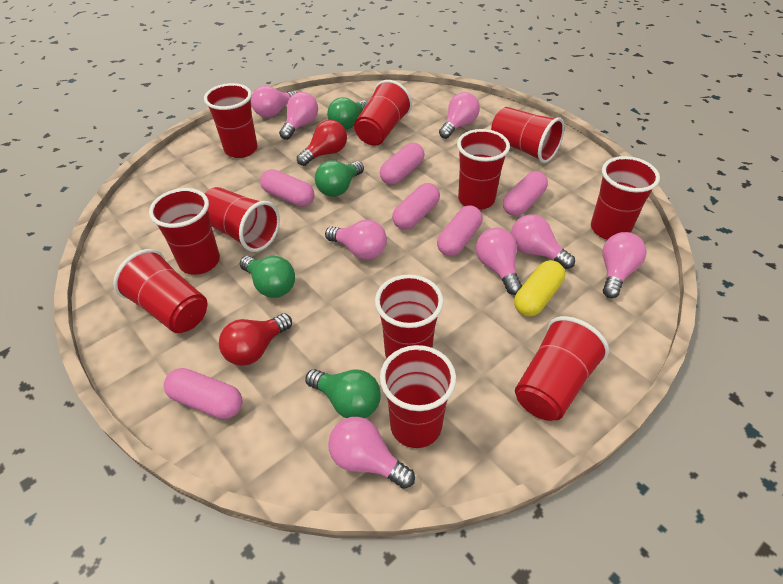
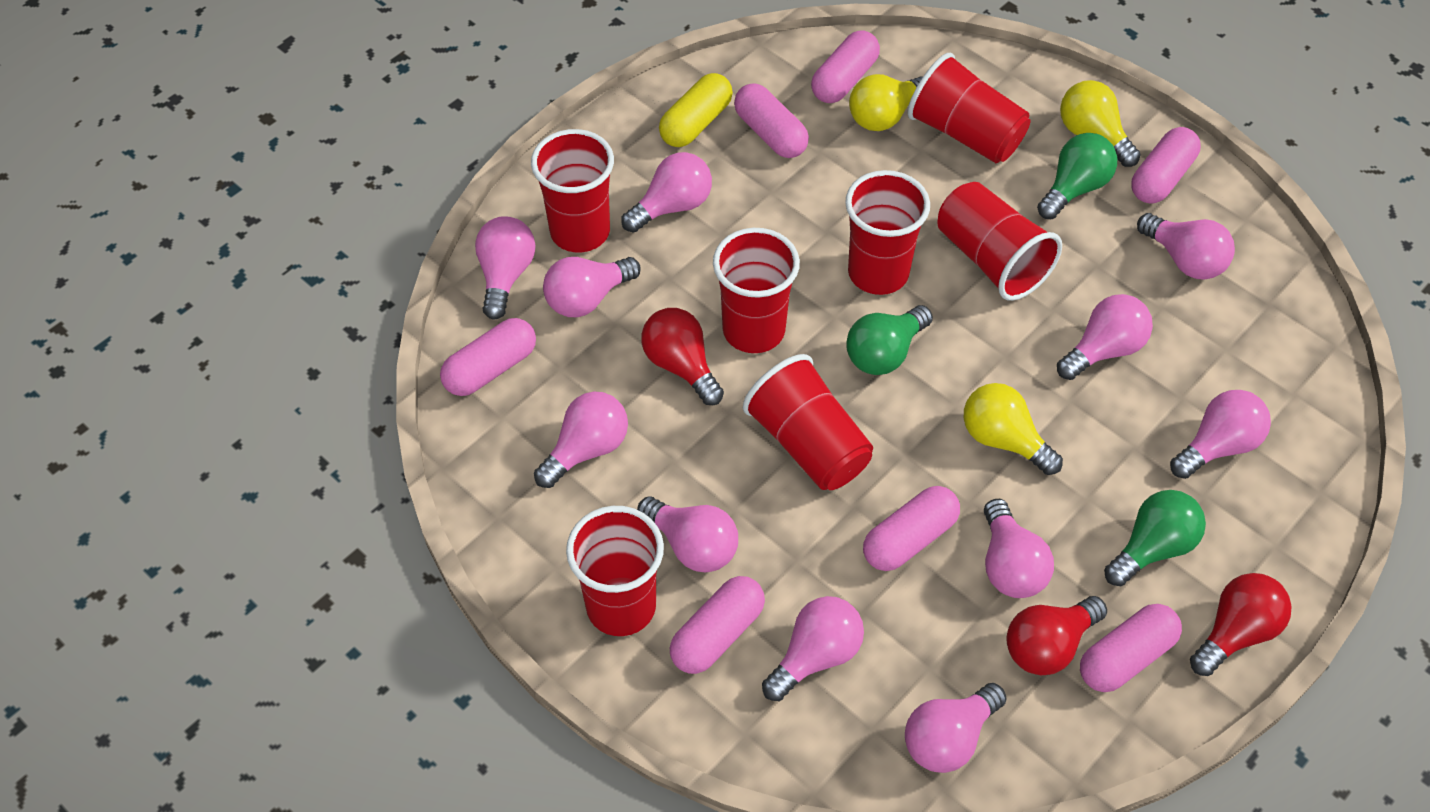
green light bulb: [240,256,295,298] [305,369,381,418] [315,160,364,197] [327,97,368,130] = 4 -> [846,305,933,375] [1037,133,1117,219] [1104,490,1206,586] = 3
pink capsule: [164,368,243,419] [260,169,315,207] [380,143,425,185] [392,183,440,230] [437,205,482,256] [503,171,548,216] = 6 -> [440,318,536,396] [670,576,765,674] [734,83,809,158] [811,30,880,103] [863,486,960,571] [1080,604,1182,692] [1131,127,1201,204] = 7
pink light bulb: [251,86,297,118] [279,92,318,140] [325,220,387,260] [328,417,415,489] [439,92,480,139] [476,228,522,295] [511,214,575,269] [602,232,647,298] = 8 -> [475,216,535,319] [534,392,628,488] [543,257,641,317] [621,152,712,233] [637,496,738,573] [762,596,864,701] [905,683,1007,773] [984,499,1054,598] [1057,294,1153,380] [1137,213,1235,280] [1170,390,1271,479] = 11
red cup: [113,249,207,333] [149,188,220,275] [204,83,257,158] [205,187,280,252] [354,80,412,146] [375,275,443,359] [380,345,456,448] [457,129,510,210] [491,107,565,163] [515,316,609,421] [591,156,660,240] = 11 -> [531,129,614,253] [566,506,664,636] [713,228,800,353] [743,354,873,490] [845,170,930,295] [907,53,1031,163] [937,182,1062,301] = 7
red light bulb: [219,313,292,366] [297,120,347,166] = 2 -> [641,308,724,405] [1006,596,1107,675] [1190,573,1292,676] = 3
yellow light bulb: none = 0 -> [849,74,923,131] [964,383,1063,475] [1060,80,1141,167] = 3

